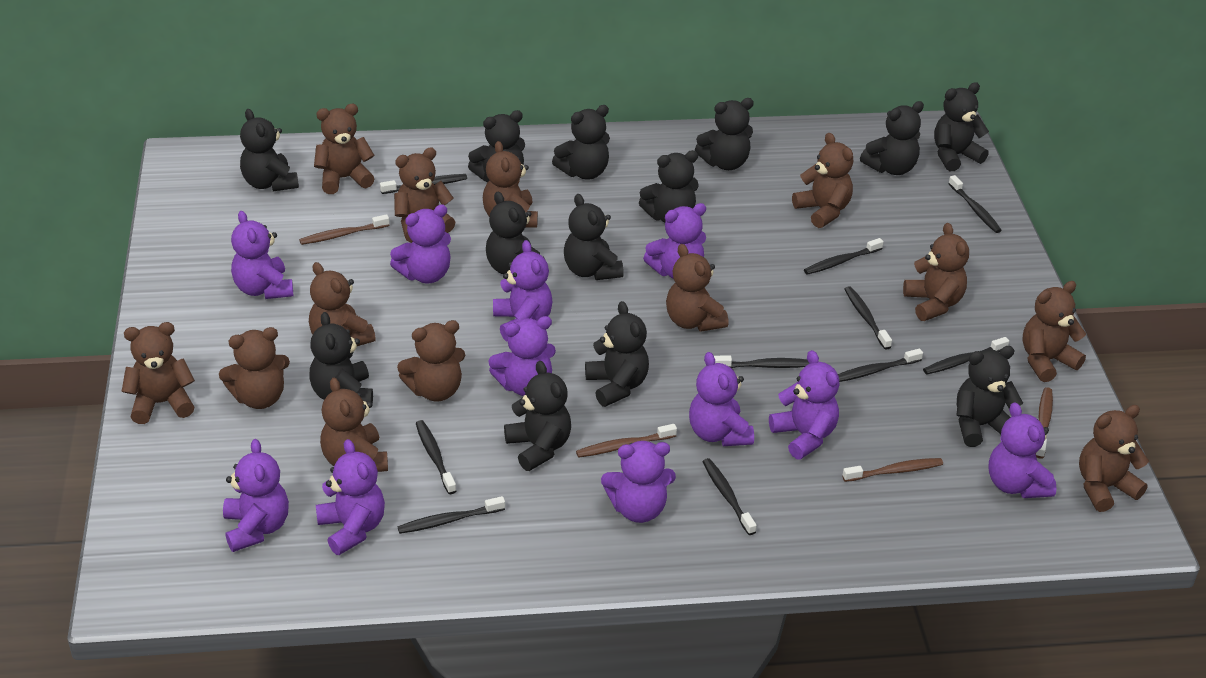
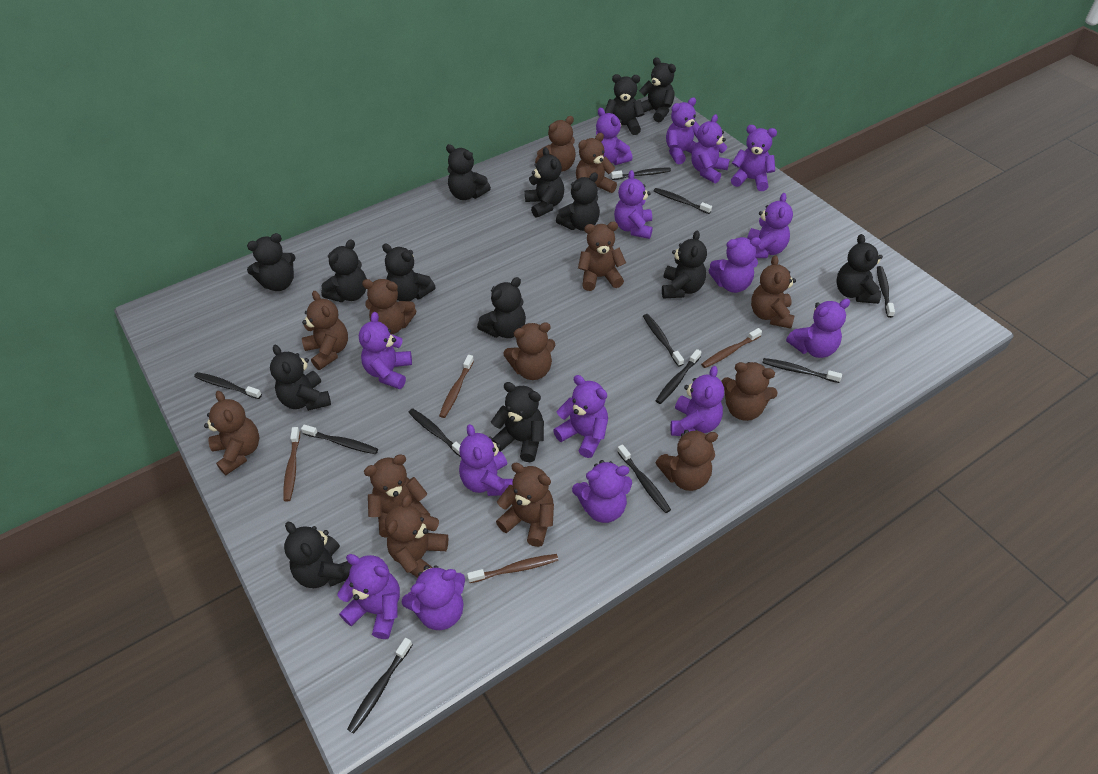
black teddy bear: [240,109,299,191] [309,312,373,404] [468,110,525,182] [486,192,545,274] [504,361,571,471] [552,105,610,180] [564,194,624,280] [585,301,649,407] [639,150,699,223] [695,98,754,170] [860,101,924,175] [934,82,989,171] [957,346,1023,447] = 13 -> [247,233,296,291] [270,345,331,411] [284,522,352,588] [321,240,367,302] [382,244,436,301] [446,144,491,200] [477,277,526,338] [491,382,544,462] [525,147,564,218] [556,172,600,231] [605,74,644,135] [639,57,676,122] [662,230,707,298] [836,234,883,304] = 14
black toothbrush: [380,174,467,194] [398,496,505,534] [416,420,456,494] [702,458,757,535] [714,355,809,368] [804,238,884,275] [838,348,923,382] [845,286,892,350] [923,337,1009,374] [948,175,1002,233] = 10 -> [194,372,262,399] [301,425,378,454] [347,638,412,734] [408,408,460,456] [611,167,671,180] [617,444,671,513] [643,314,684,367] [654,188,712,214] [656,349,701,404] [762,358,842,383] [877,266,895,318] = 11
purple teddy bear: [223,439,289,552] [231,211,293,299] [316,439,385,555] [390,204,451,283] [488,316,556,396] [493,240,553,341] [601,441,676,523] [643,203,706,278] [689,352,754,446] [769,350,839,459] [988,402,1057,498] = 11 -> [338,554,400,639] [359,312,412,389] [402,565,465,630] [459,424,513,496] [553,375,608,458] [572,460,632,523] [596,108,633,165] [614,170,653,239] [666,98,700,164] [671,366,724,436] [691,114,730,184] [709,237,761,293] [731,125,777,191] [747,193,793,258] [786,299,850,358] = 15

